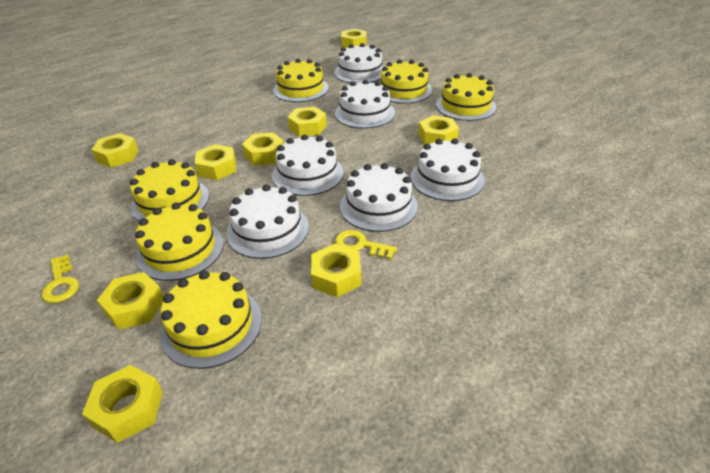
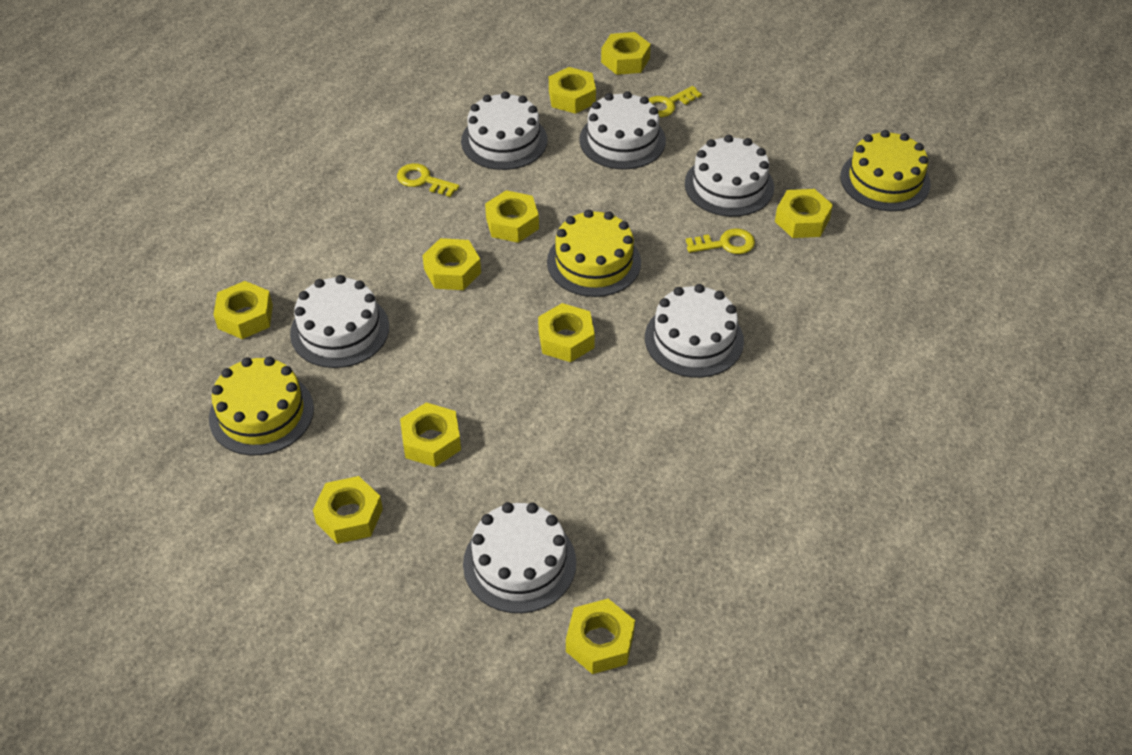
yellow cake: [130,159,209,222] [135,202,224,281] [160,271,262,369] [273,59,329,102] [381,59,432,104] [436,73,497,121] = 6 -> [209,357,314,455] [547,209,641,297] [840,130,931,211] = 3
yellow key: [41,255,79,303] [335,230,397,259] = 2 -> [397,163,459,197] [649,86,702,117] [686,228,755,254] = 3
yellow nut: [82,365,163,443] [91,133,139,168] [97,272,164,330] [195,144,236,180] [242,132,284,166] [288,107,327,137] [311,244,361,297] [341,29,367,48] [418,116,459,145] = 9 -> [213,281,273,339] [313,476,383,544] [400,403,461,467] [422,238,481,290] [485,190,539,243] [538,303,595,362] [549,67,596,114] [566,599,635,674] [601,32,651,75] [775,189,833,238] = 10

